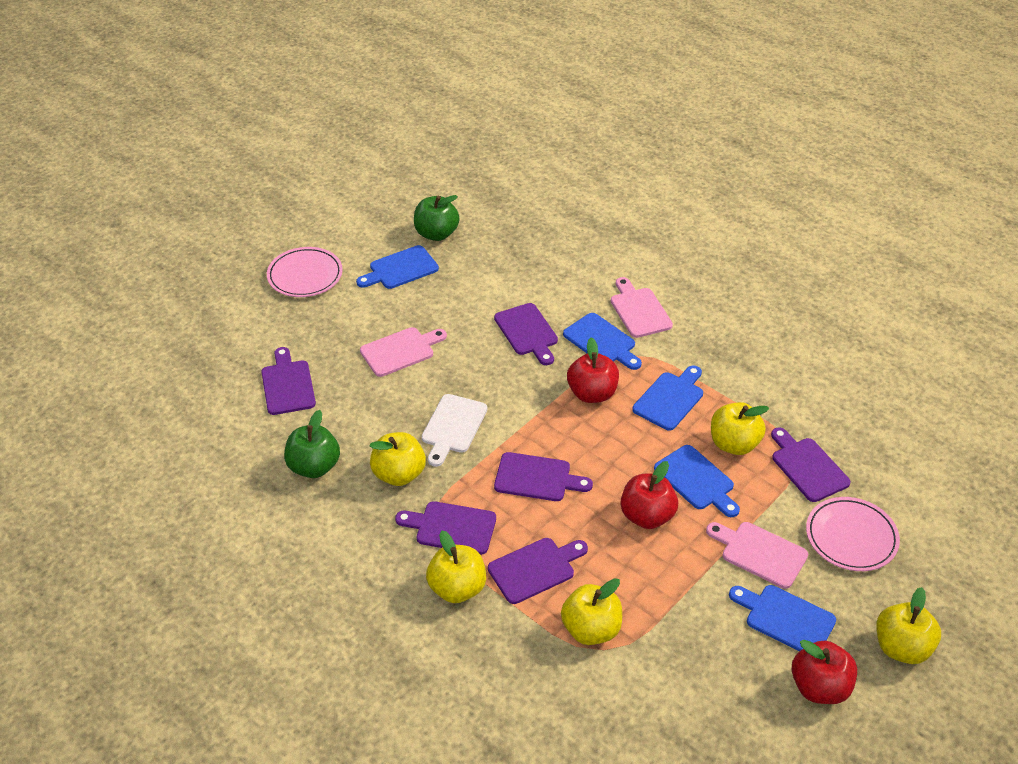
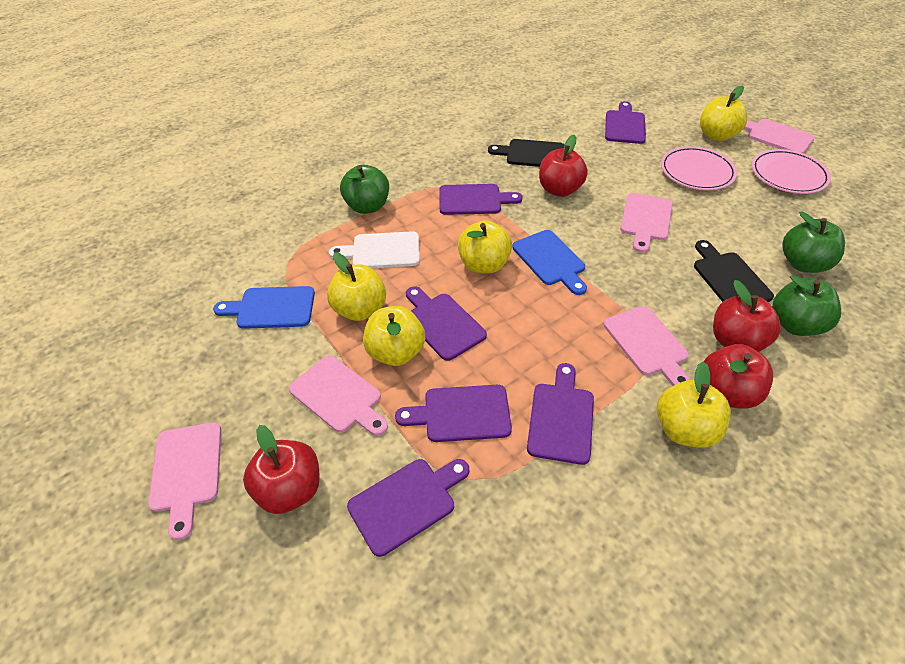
black cutting board: none = 0 -> [488,139,564,167] [694,240,774,302] = 2
blue cutting board: [356,245,439,289] [563,313,642,370] [632,366,703,430] [654,445,740,517] [729,585,836,651] = 5 -> [213,286,315,329] [512,230,587,295] = 2
green apple: [284,410,340,478] [414,195,459,241] = 2 -> [340,165,389,214] [772,275,841,336] [782,211,845,273] = 3
pink cutting board: [360,327,447,377] [611,277,673,338] [706,522,808,589] = 3 -> [148,422,221,540] [289,355,388,436] [604,306,691,386] [620,193,673,253] [743,119,815,153] = 5
red apple: [567,338,619,403] [621,461,678,529] [792,640,857,704] = 3 -> [243,425,320,514] [539,135,588,197] [704,344,773,409] [713,280,781,352] = 4

